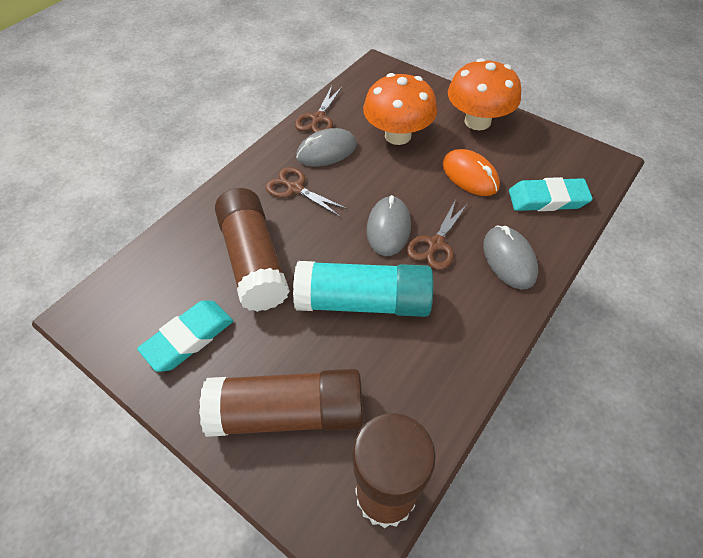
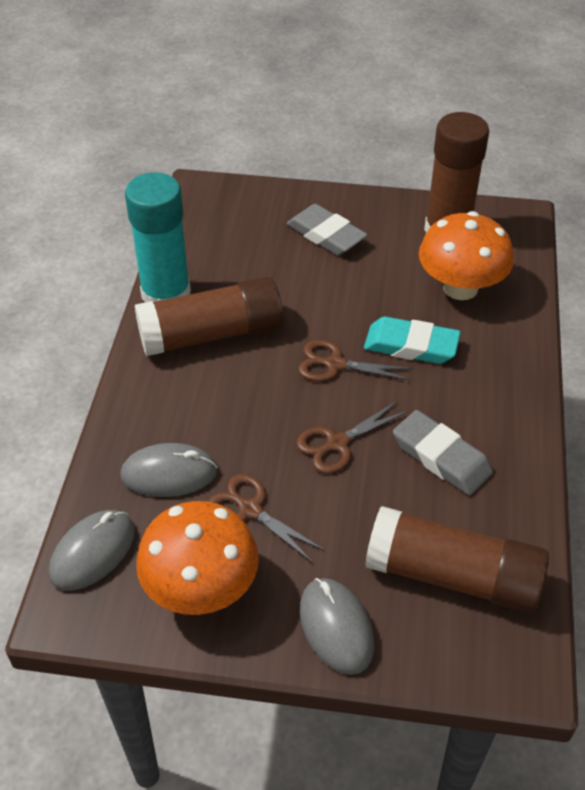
grey eraser: none = 0 -> [286,204,368,255] [393,410,493,495] = 2
orange mouse: [442,149,500,196] = 1 -> none = 0
turquoise eraser: [137,300,233,372] [509,177,593,211] = 2 -> [364,317,461,364] = 1

